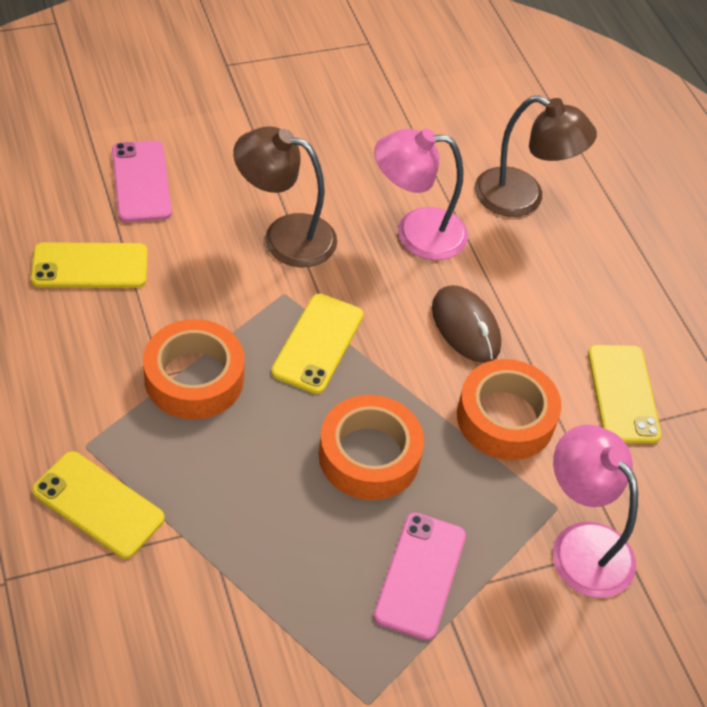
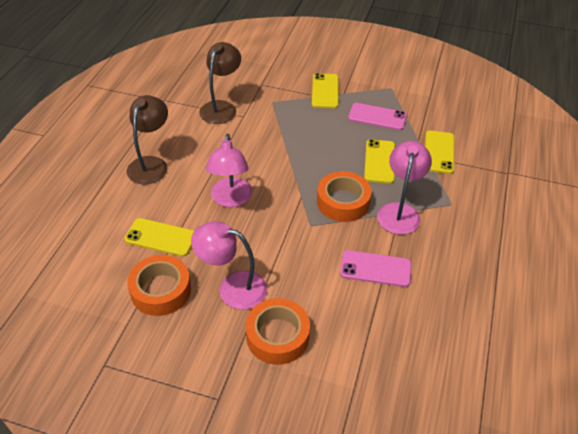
brown mouse: [432,285,501,363] = 1 -> none = 0
pink lamp: [374,128,468,260] [553,424,638,598] = 2 -> [191,221,267,310] [206,134,253,207] [377,141,432,235] = 3

